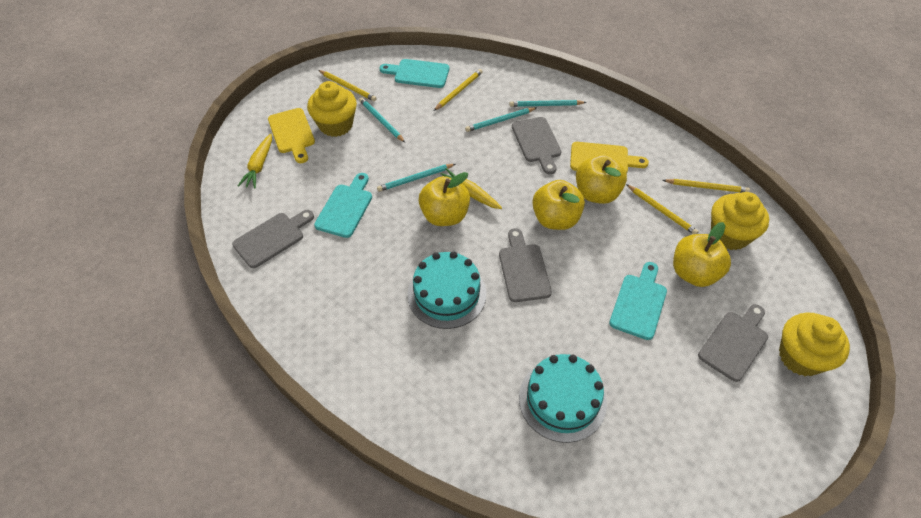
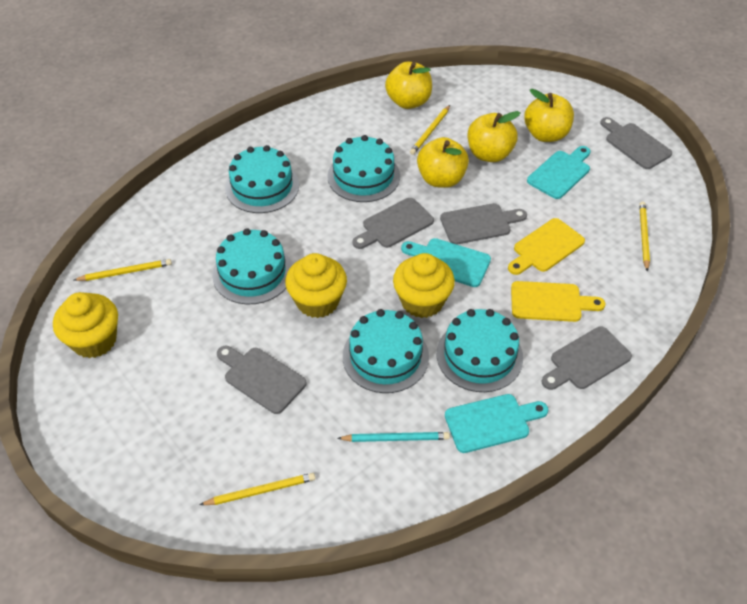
grey cutting board: [232,210,314,268] [499,228,552,302] [512,117,561,174] [698,304,768,382] = 4 -> [217,346,307,414] [353,198,434,249] [440,203,527,245] [542,326,632,390] [600,117,672,169] = 5
turquoise cake: [407,251,486,329] [519,354,607,443] = 2 -> [212,228,292,304] [225,145,299,213] [327,135,400,202] [343,309,429,393] [437,309,523,392] = 5
turquoise pencil: [359,97,405,143] [377,164,455,192] [465,108,536,132] [509,100,587,107] = 4 -> [337,432,450,442] = 1
yellow carrot: [238,133,272,189] [435,168,502,209] = 2 -> none = 0

